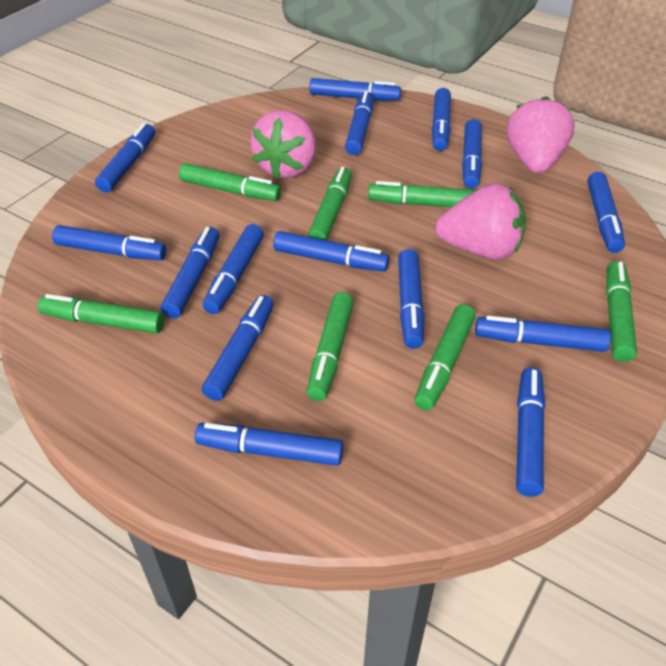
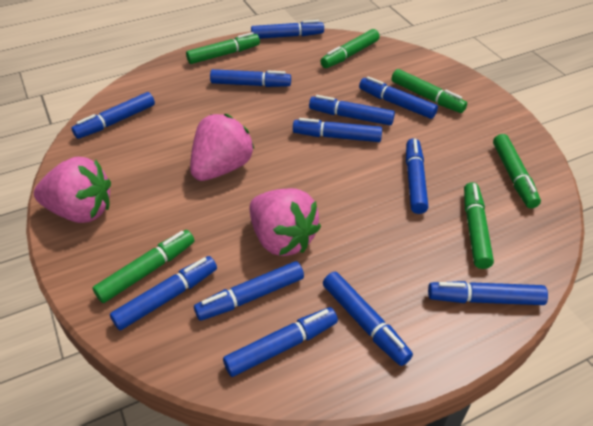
blue marker: [52,225,167,260] [95,123,155,193] [161,227,219,319] [195,423,343,466] [202,295,274,401] [203,224,264,314] [273,231,389,272] [309,78,401,101] [345,91,374,155] [398,249,425,349] [432,88,451,151] [462,119,482,189] [475,316,611,352] [516,367,545,497] [587,172,625,253] = 15 -> [71,92,155,139] [110,256,217,330] [194,261,304,321] [210,69,291,87] [223,307,338,377] [251,20,324,39] [293,118,382,142] [309,95,395,125] [323,272,413,366] [359,76,438,119] [406,138,429,214] [428,281,548,305] = 12
green marker: [38,294,164,333] [179,163,281,201] [307,292,354,401] [308,167,352,240] [368,181,476,207] [415,304,476,410] [606,261,637,362] = 7 -> [93,230,194,303] [186,32,260,64] [321,29,380,68] [391,69,467,113] [464,182,494,269] [493,134,541,208] = 6

